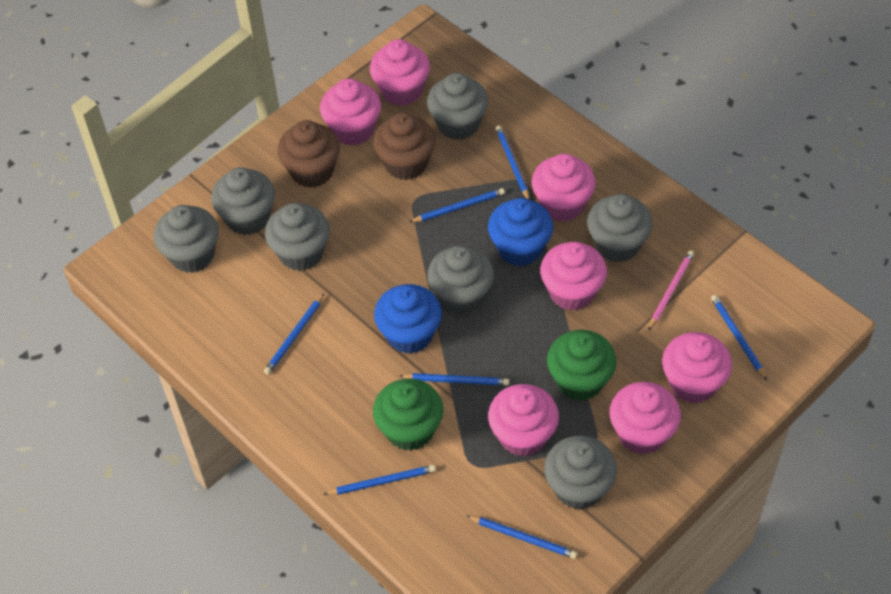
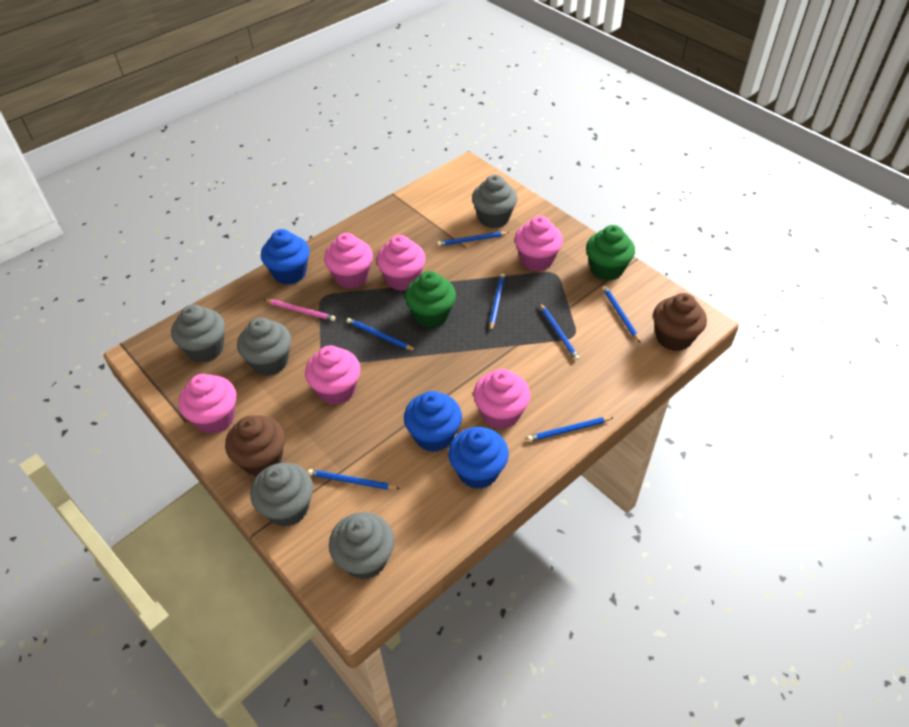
blue cupcake: [374,284,442,354] [488,198,553,266] = 2 -> [261,229,310,285] [404,391,462,452] [448,427,509,489] = 3
grey cupcake: [154,205,219,273] [211,167,275,235] [265,203,330,271] [427,73,488,140] [427,246,494,314] [544,436,617,510] [587,194,653,262] = 7 -> [171,305,225,362] [237,317,291,376] [250,463,313,527] [329,512,394,580] [472,175,517,228] = 5
pink cupcake: [320,78,381,146] [370,39,430,106] [488,384,559,457] [532,154,596,222] [540,242,607,311] [609,382,681,455] [662,332,732,404] = 7 -> [178,374,236,434] [305,345,360,405] [324,233,373,289] [377,235,426,291] [473,369,530,429] [515,216,563,271] = 6

